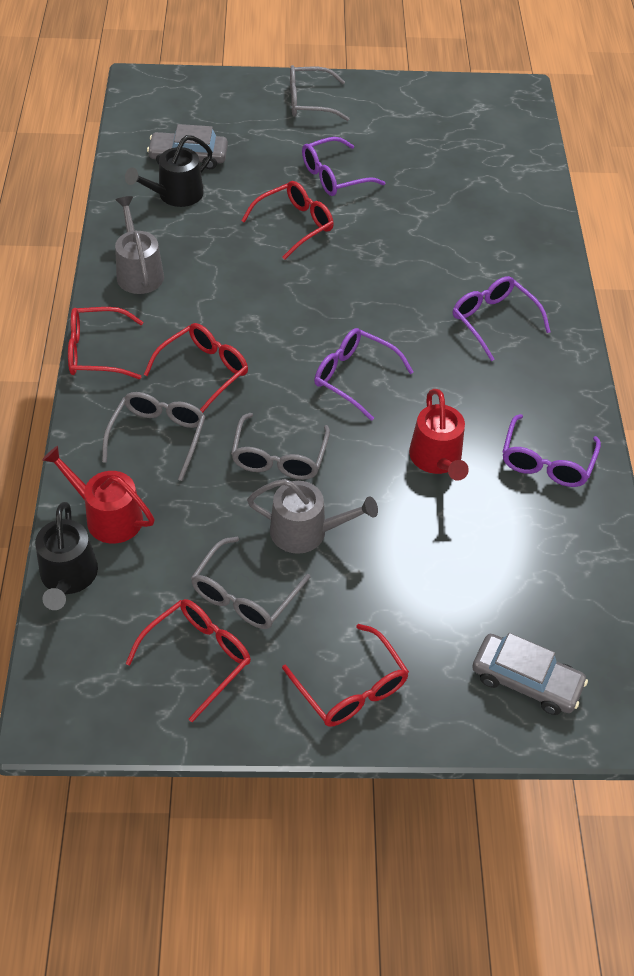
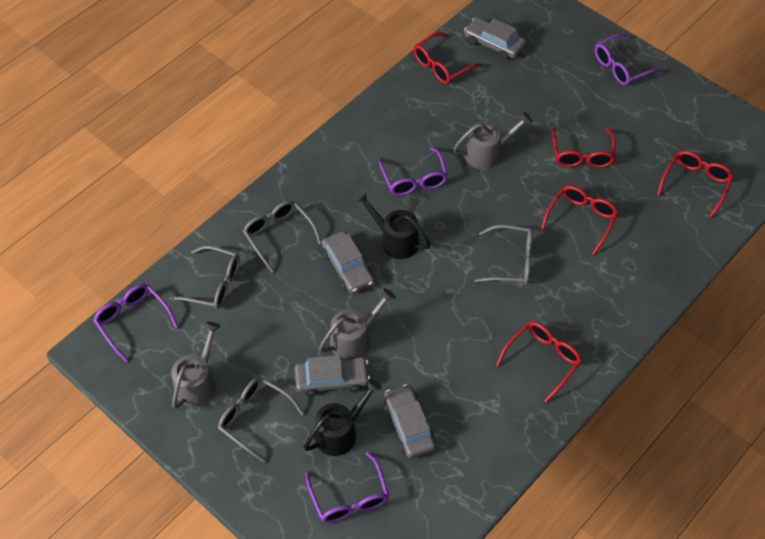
grey car: [147,124,228,169] [472,633,588,715] = 2 -> [294,355,370,396] [321,231,374,293] [384,384,436,458] [464,17,526,60] = 4
grey watering can: [115,196,164,294] [247,479,378,554] = 2 -> [171,322,221,409] [319,288,396,359] [453,112,533,169] = 3
red watering can: [42,446,155,544] [409,389,469,481] = 2 -> none = 0

